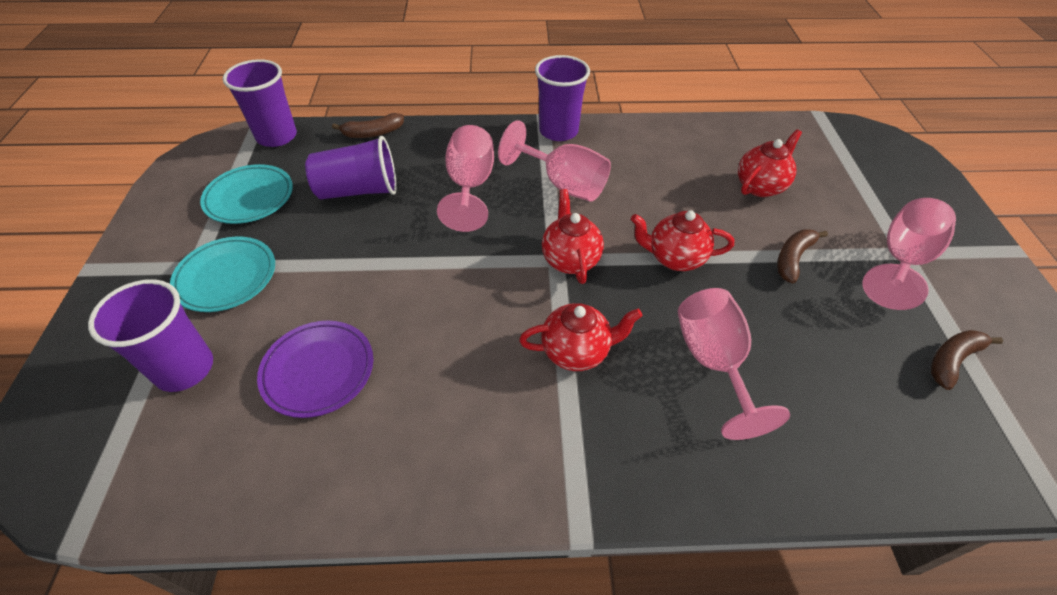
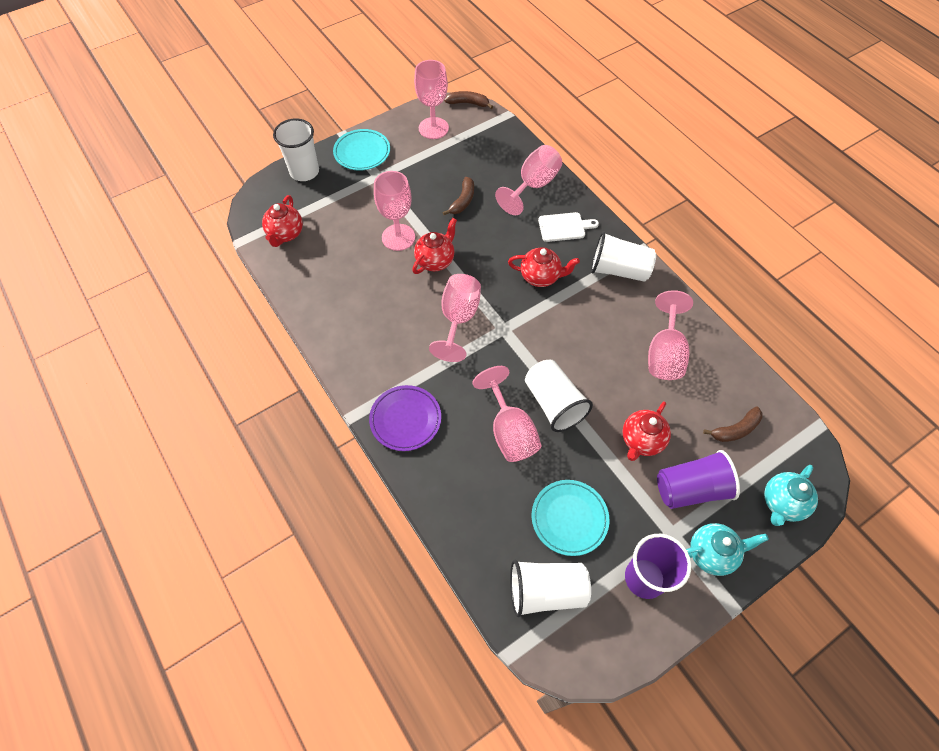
pink goblet: [437,125,494,232] [498,120,611,202] [678,288,790,440] [862,198,956,310] = 4 -> [374,171,415,251] [414,60,449,139] [429,274,481,362] [473,366,542,462] [495,145,562,215] [648,290,693,380] = 6
purple cup: [88,279,213,392] [223,59,297,147] [305,136,397,199] [535,55,590,141] = 4 -> [625,534,691,599] [657,450,740,509] = 2
turquoise teapot: none = 0 -> [686,523,769,576] [764,465,818,526] = 2
white cup: none = 0 -> [273,119,319,181] [510,560,591,617] [525,360,593,432] [591,232,656,282] = 4
white cutting board: none = 0 -> [538,212,599,242] = 1

